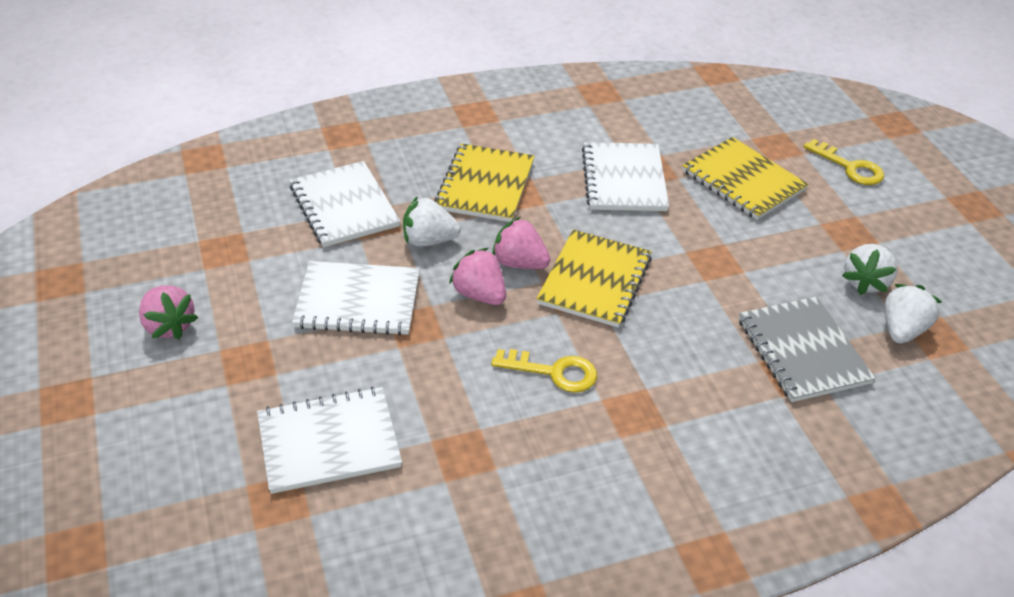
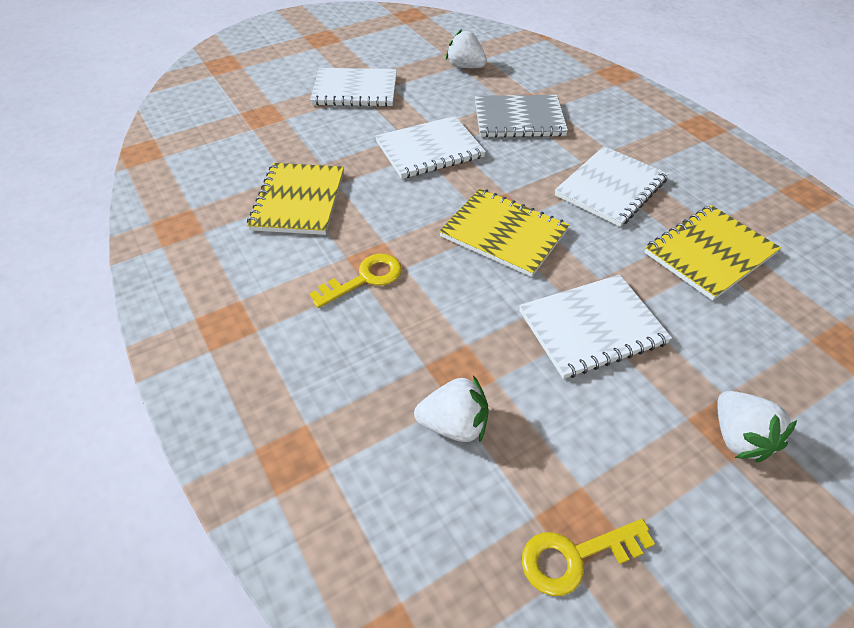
pink strawberry: [139,285,198,339] [449,248,506,305] [492,217,551,269] = 3 -> none = 0

